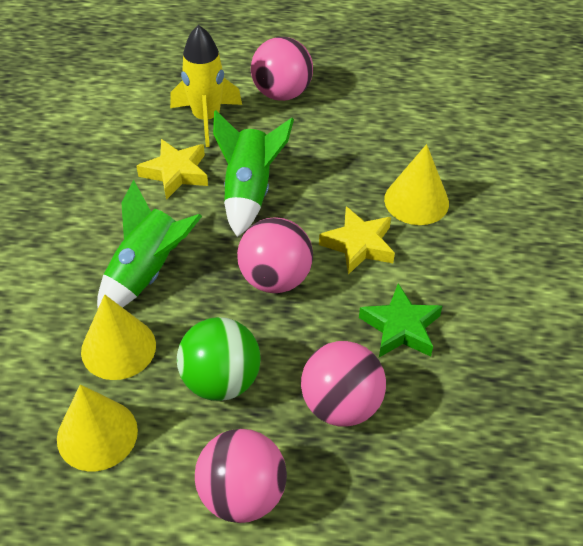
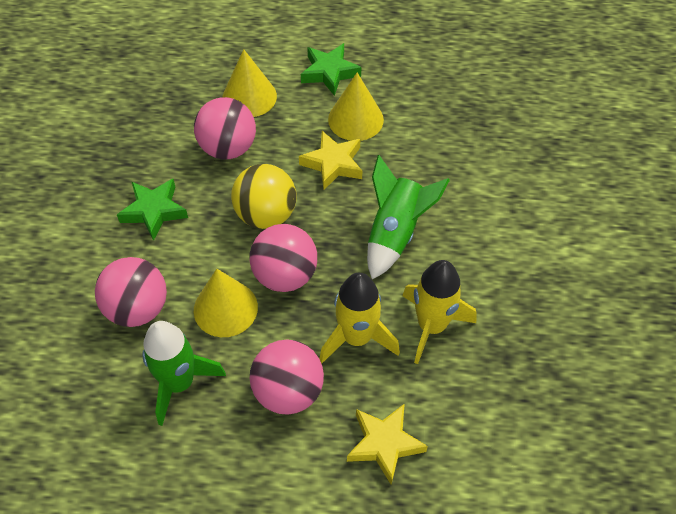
green ball: [177,317,261,401] = 1 -> none = 0
green star: [359,284,442,357] = 1 -> [117,179,188,241] [301,43,361,96] = 2
yellow ball: none = 0 -> [231,164,297,229] = 1
yellow rocket: [170,25,242,147] = 1 -> [320,273,400,364] [402,260,476,364] = 2

